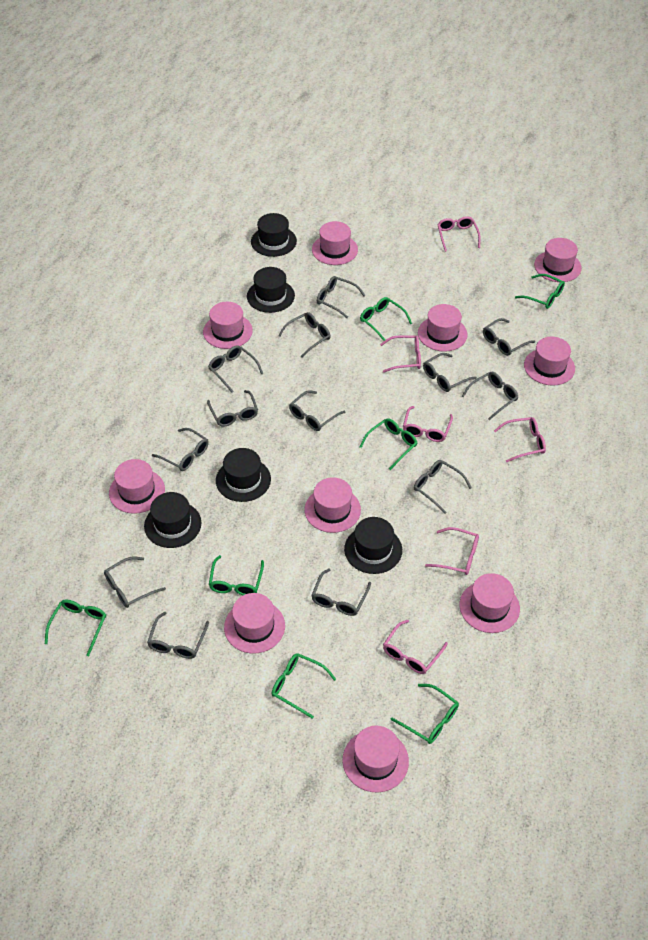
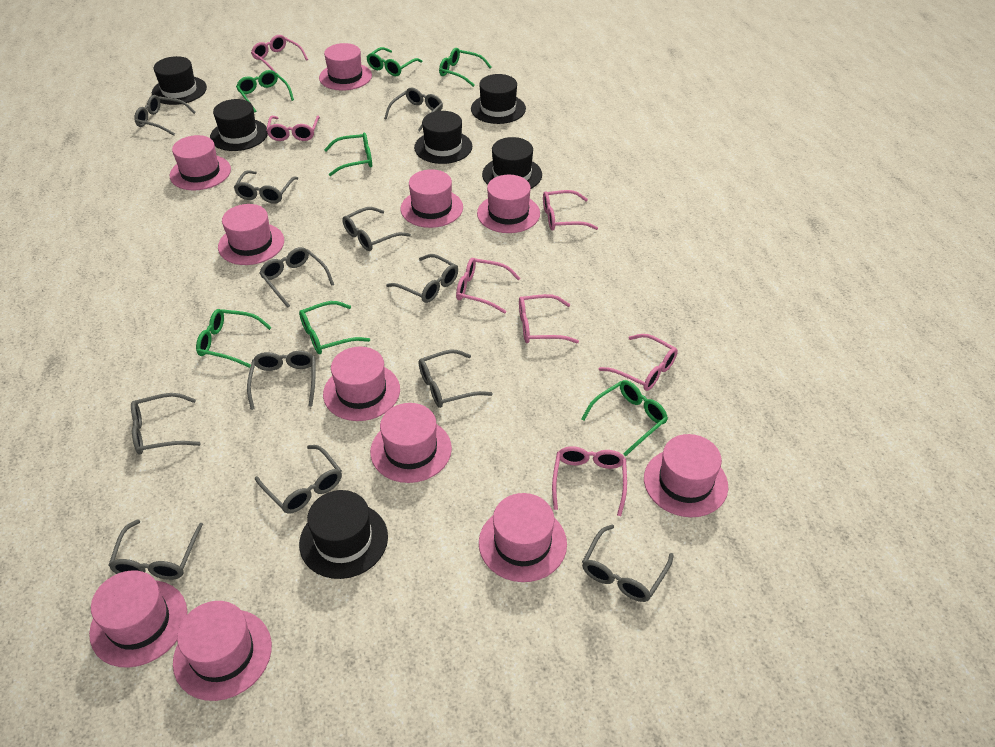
black hat: [144,492,201,548] [216,448,271,502] [247,267,295,313] [251,213,297,257] [344,517,402,574] = 5 -> [152,56,207,105] [210,99,268,151] [299,490,388,579] [414,111,472,164] [471,74,526,124] [482,137,542,189] = 6
grey glasses: [104,556,166,608] [147,612,209,659] [152,428,209,471] [207,390,258,426] [208,345,263,393] [278,312,331,357] [289,391,345,431] [311,569,371,616] [317,276,366,318] [414,460,472,514] [423,353,477,392] [462,372,518,420] [483,318,535,356] = 13 -> [108,519,203,580] [131,393,201,455] [134,95,196,136] [234,170,298,204] [247,351,315,410] [255,445,342,514] [259,247,334,308] [342,207,411,251] [384,88,443,131] [386,254,458,303] [418,350,493,408] [582,525,674,602] = 12
pink glasses: [380,335,421,373] [383,620,448,674] [403,406,453,442] [425,527,479,575] [437,216,481,252] [494,417,546,462] = 6 -> [251,35,308,73] [266,115,320,141] [456,258,520,314] [519,294,579,343] [543,190,598,230] [552,446,627,516] [599,334,678,391] = 7
pink hat: [109,459,165,514] [203,302,253,349] [224,593,285,654] [304,477,361,533] [312,221,358,265] [343,726,409,792] [418,304,467,352] [459,573,520,633] [524,337,575,386] [534,238,582,282] = 10 -> [89,570,187,667] [170,135,231,190] [173,601,272,701] [218,204,284,265] [319,43,372,91] [323,346,400,421] [370,403,452,483] [401,169,463,228] [477,175,540,233] [479,493,567,582] [644,434,728,517] = 11

